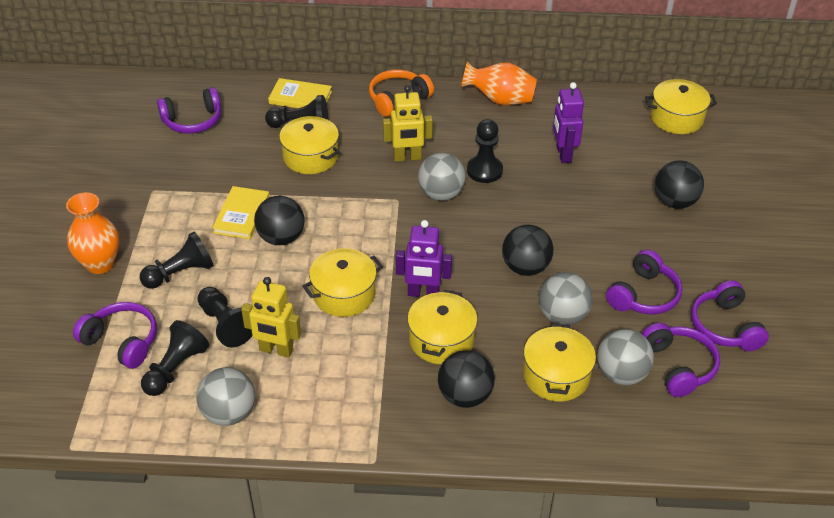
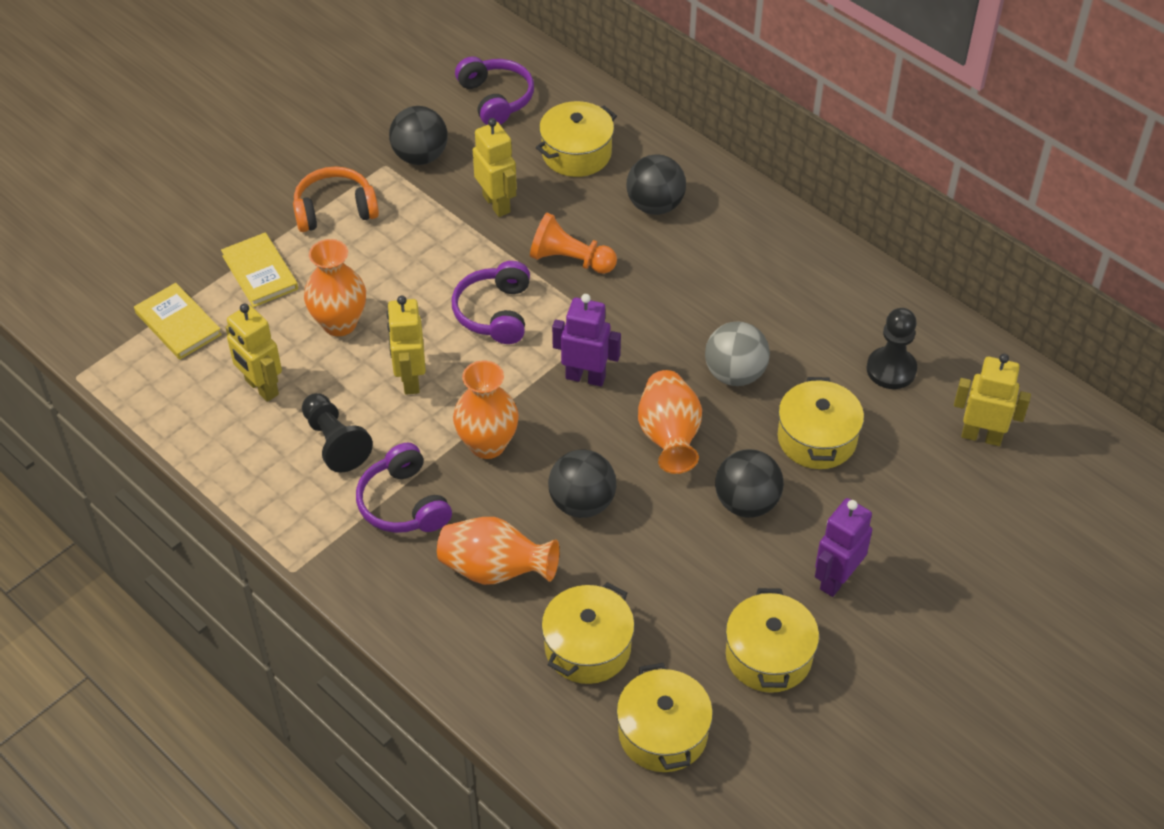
black pawn: [140,232,214,289] [141,320,209,396] [197,287,252,348] [265,95,329,128] [467,119,503,183] = 5 -> [302,393,373,473] [867,308,917,389] = 2
grey ball: [196,367,255,426] [418,153,466,201] [539,272,592,325] [597,329,654,385] = 4 -> [705,321,770,386] = 1
orange pawn: none = 0 -> [530,213,617,274] = 1
orange vase: [66,193,119,274] [461,62,537,105] = 2 -> [304,239,366,336] [437,517,560,585] [453,360,519,459] [638,370,702,474] = 4
purple headphones: [73,302,157,369] [157,87,221,134] [606,250,683,314] [642,323,720,397] [691,280,769,351] = 5 -> [356,443,452,533] [452,261,530,344] [455,56,534,125] = 3
yellow robot: [241,277,301,358] [383,85,433,162] = 2 -> [226,304,282,402] [387,296,426,395] [473,118,517,217] [954,354,1031,446] = 4

